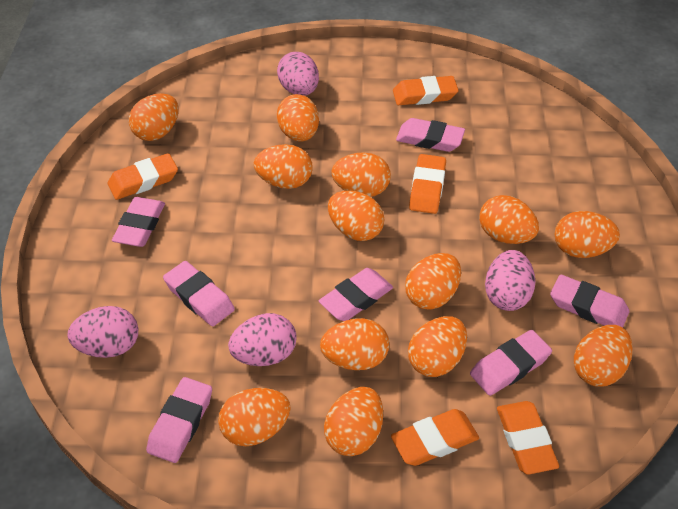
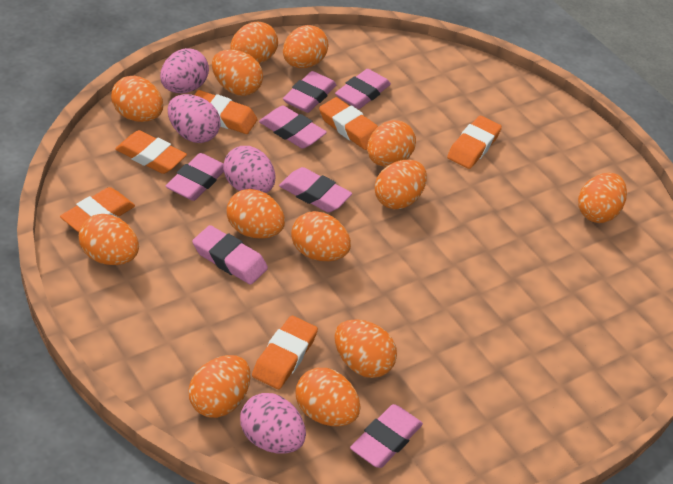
orange eraser: [108,153,178,200] [391,409,479,466] [393,76,458,105] [409,154,446,214] [497,401,559,475] = 5 -> [60,187,135,232] [115,130,187,174] [194,90,258,134] [252,316,318,389] [319,97,378,150] [447,116,502,169] = 6

